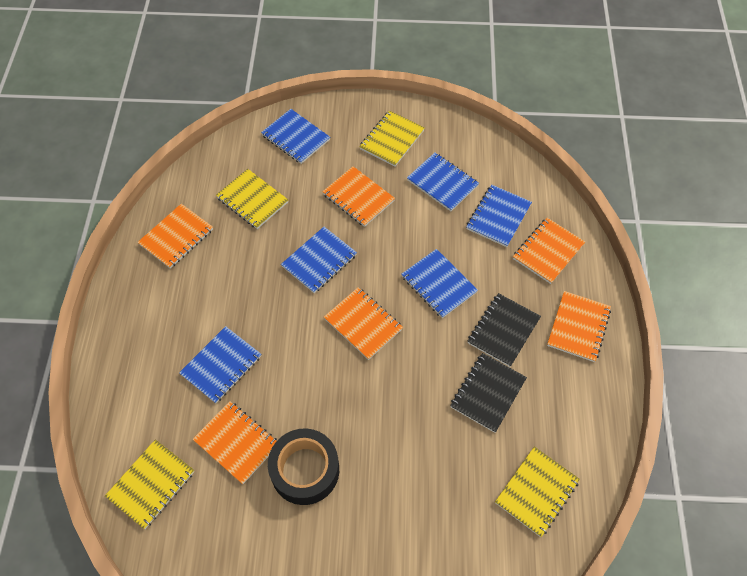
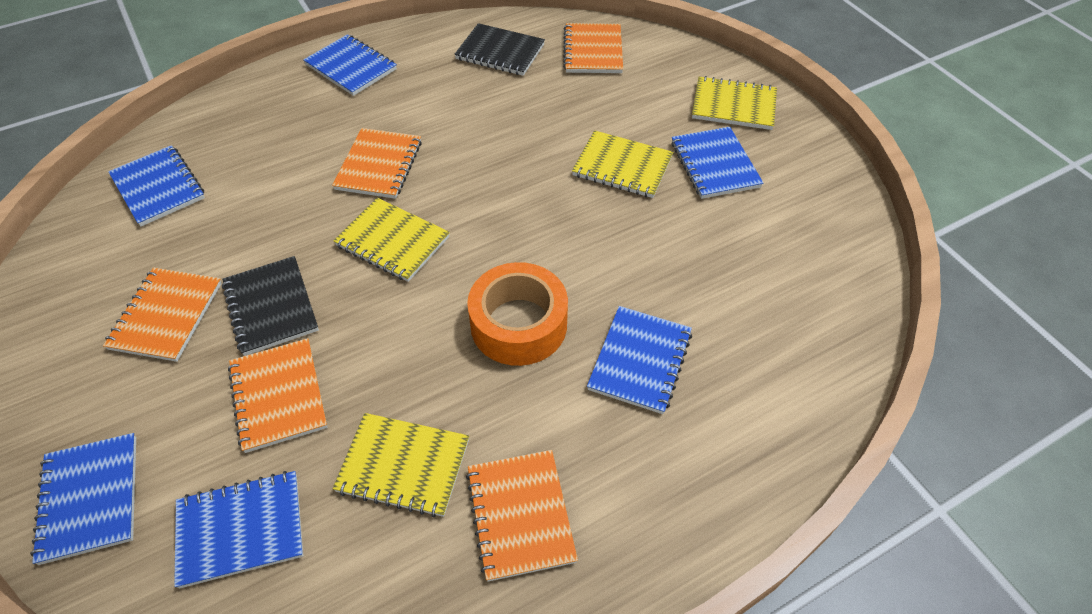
black tape: [268,428,339,505] = 1 -> none = 0
orange notebook: [138,204,213,269] [193,401,277,484] [322,166,395,227] [324,287,403,360] [513,218,585,284] [547,291,611,362] = 6 -> [103,268,222,362] [228,338,327,453] [332,128,422,199] [466,450,578,582] [563,23,623,73] = 5
orange tape: none = 0 -> [467,262,568,366] = 1

